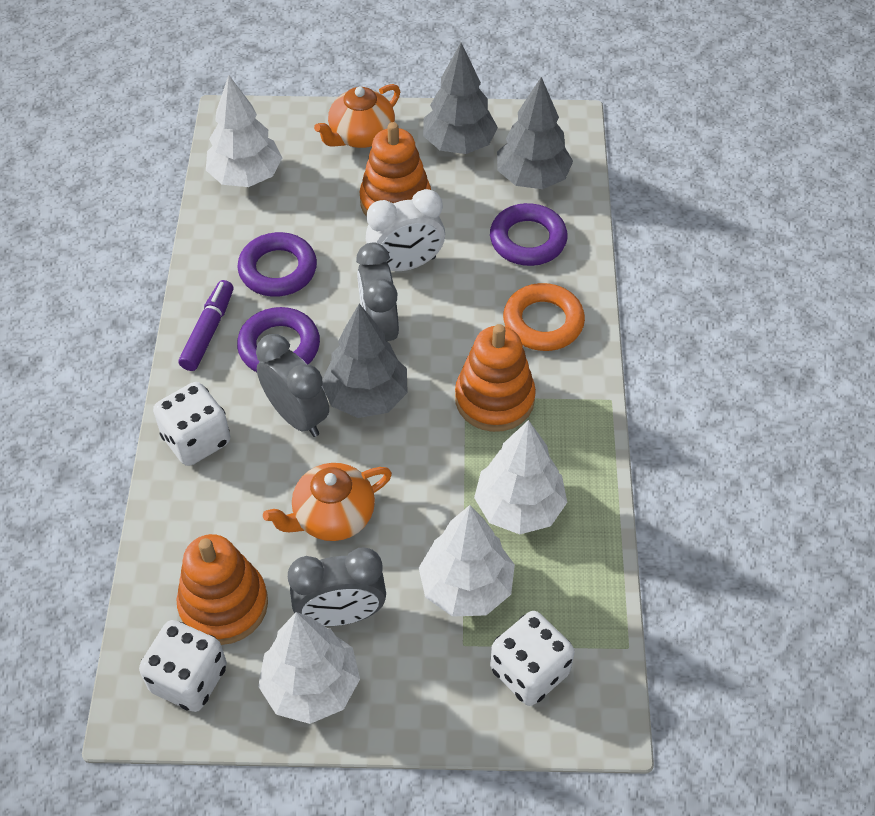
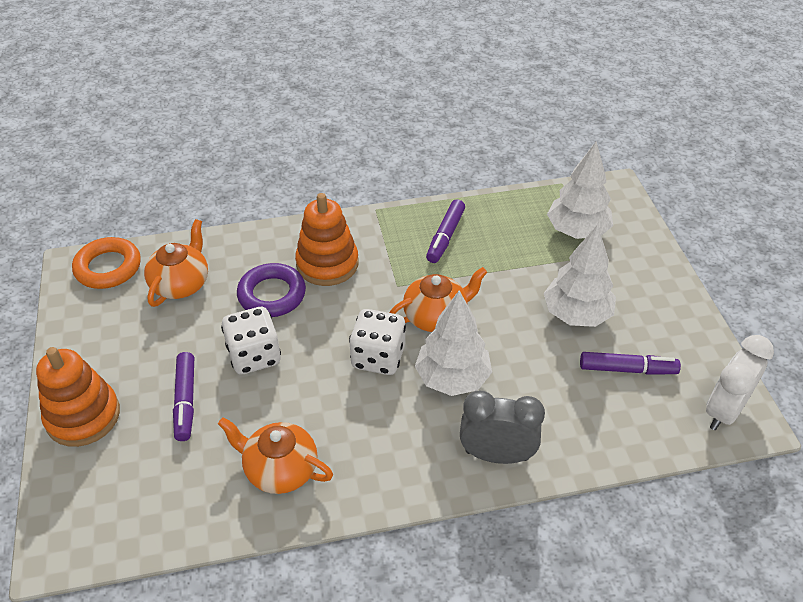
grey clock: [256,334,329,437] [288,548,386,626] [356,243,399,341] = 3 -> [460,391,545,464] = 1
grey tree: [322,304,408,418] [423,43,498,154] [497,77,573,189] = 3 -> none = 0
orange stacking toy: [177,534,268,645] [360,122,431,216] [455,324,536,432] = 3 -> [36,347,120,447] [295,193,359,286] = 2
orange teapot: [263,463,392,541] [314,84,400,148] = 2 -> [144,219,208,307] [218,417,333,494] [390,267,488,332] = 3
purple marker: [179,280,233,371] = 1 -> [173,352,194,441] [426,199,465,263] [580,352,681,375] = 3
purple ring: [237,307,320,372] [238,232,317,297] [490,203,568,266] = 3 -> [237,263,306,317] = 1
white dice: [139,620,227,712] [153,382,231,466] [490,611,575,706] = 3 -> [221,307,281,375] [349,309,406,375] = 2
white tree: [206,75,282,187] [258,612,360,724] [419,505,515,617] [474,420,567,534] = 4 -> [415,290,492,396] [544,225,616,327] [547,142,613,239] = 3

